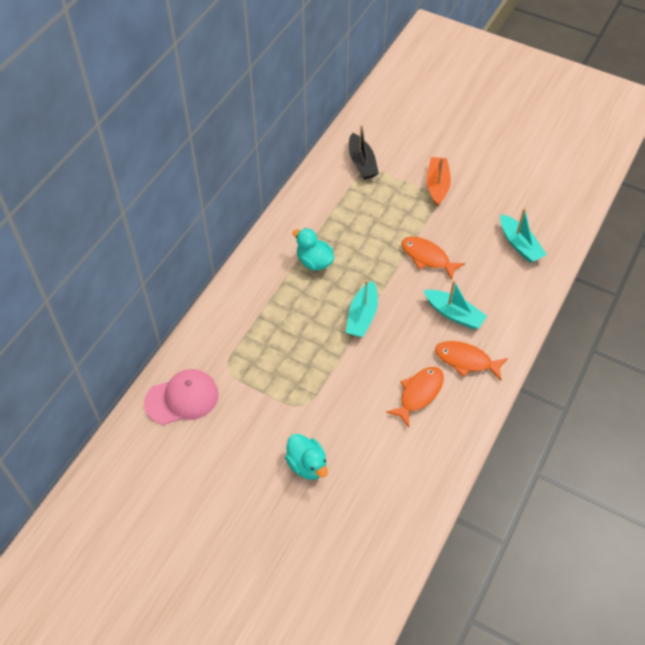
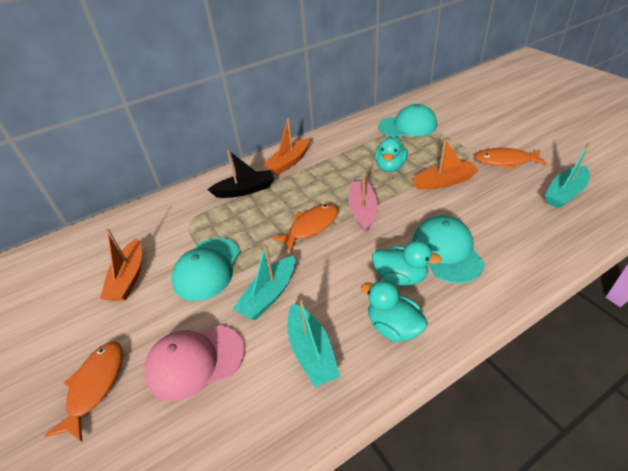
orange boat: [427,157,451,206] = 1 -> [100,229,142,301] [263,118,309,175] [411,139,479,189] = 3
pink boat: none = 0 -> [349,171,378,232] = 1
turquoise cap: none = 0 -> [171,238,240,301] [378,104,437,137] [412,216,485,283] = 3
turquoise duck: [285,434,328,480] [292,228,334,270] = 2 -> [361,280,428,342] [372,240,442,286] [375,136,408,172] = 3

